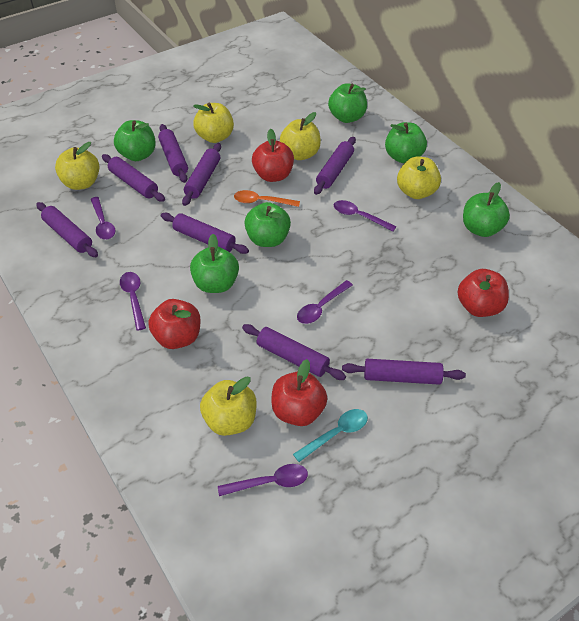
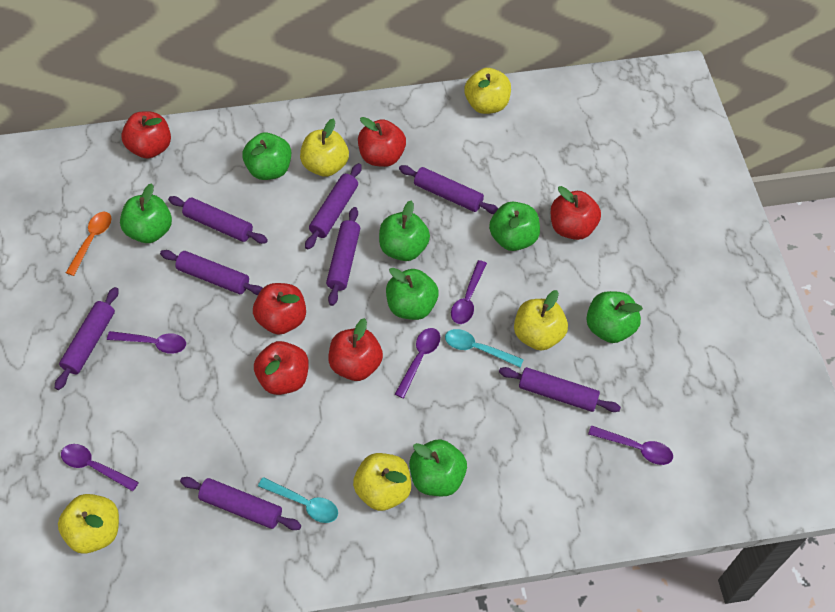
green apple: [114,120,156,161] [190,234,239,293] [244,202,291,247] [328,83,367,123] [385,122,427,163] [463,182,510,237] = 6 -> [120,183,172,243] [242,133,291,180] [379,201,430,261] [386,268,439,320] [409,439,467,496] [489,202,540,251] [586,291,643,343] = 7
red apple: [148,299,201,349] [252,129,294,182] [272,359,327,426] [458,269,509,317] = 4 -> [121,111,171,159] [253,283,306,335] [254,341,309,395] [328,318,383,381] [358,117,406,167] [551,186,601,240] = 6
turquoise spoon: [293,409,368,462] = 1 -> [258,477,338,523] [445,329,524,367] = 2

